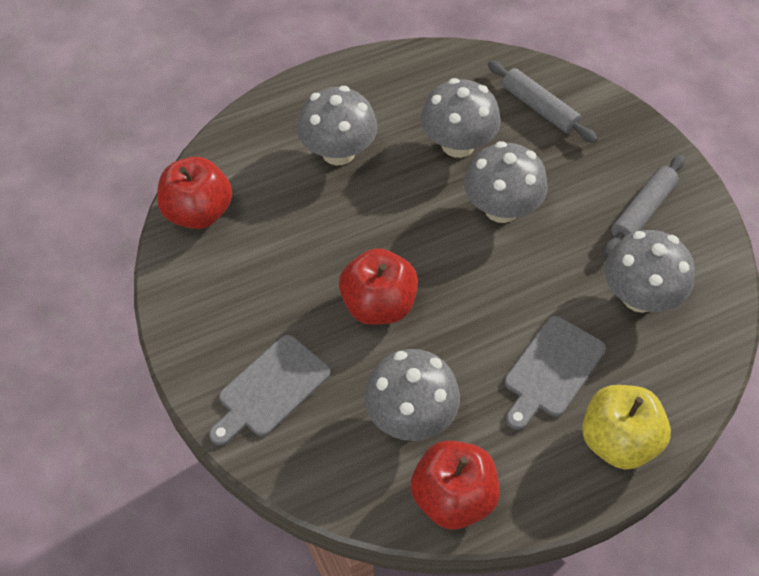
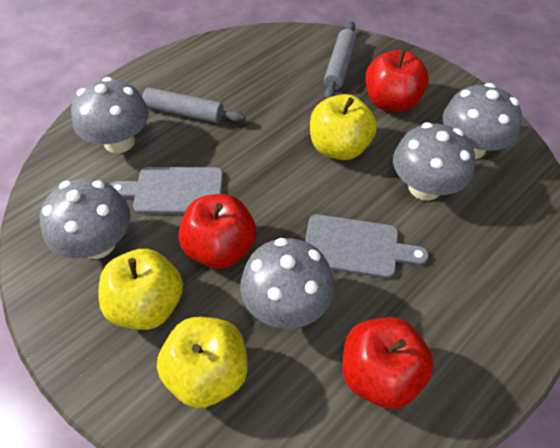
yellow apple: [582,385,671,470] = 1 -> [99,249,183,330] [157,317,248,408] [310,94,377,160] = 3

